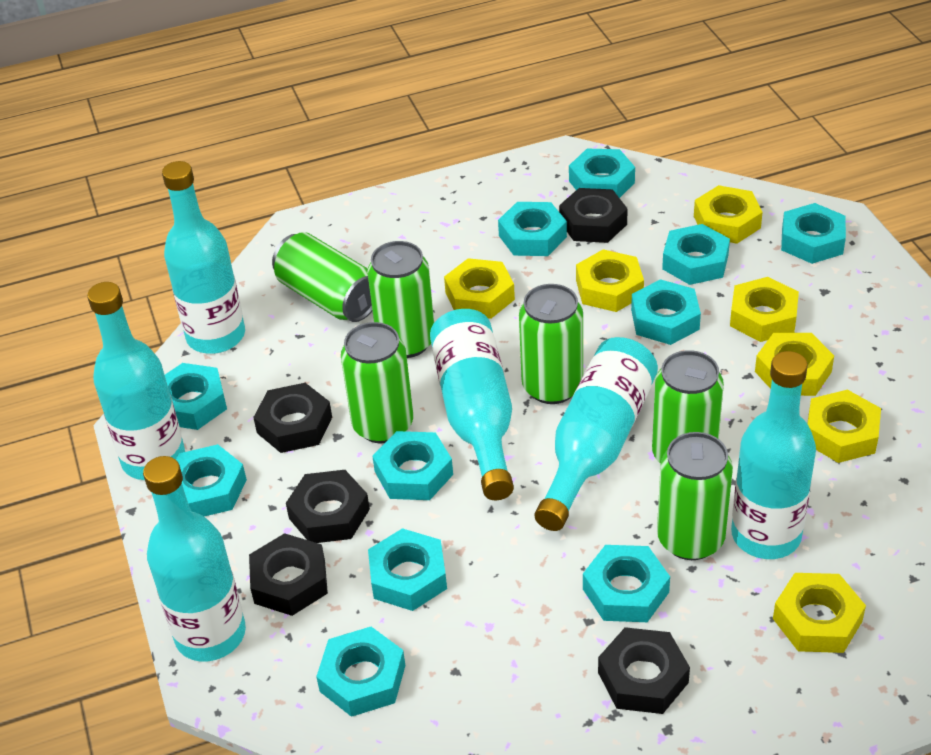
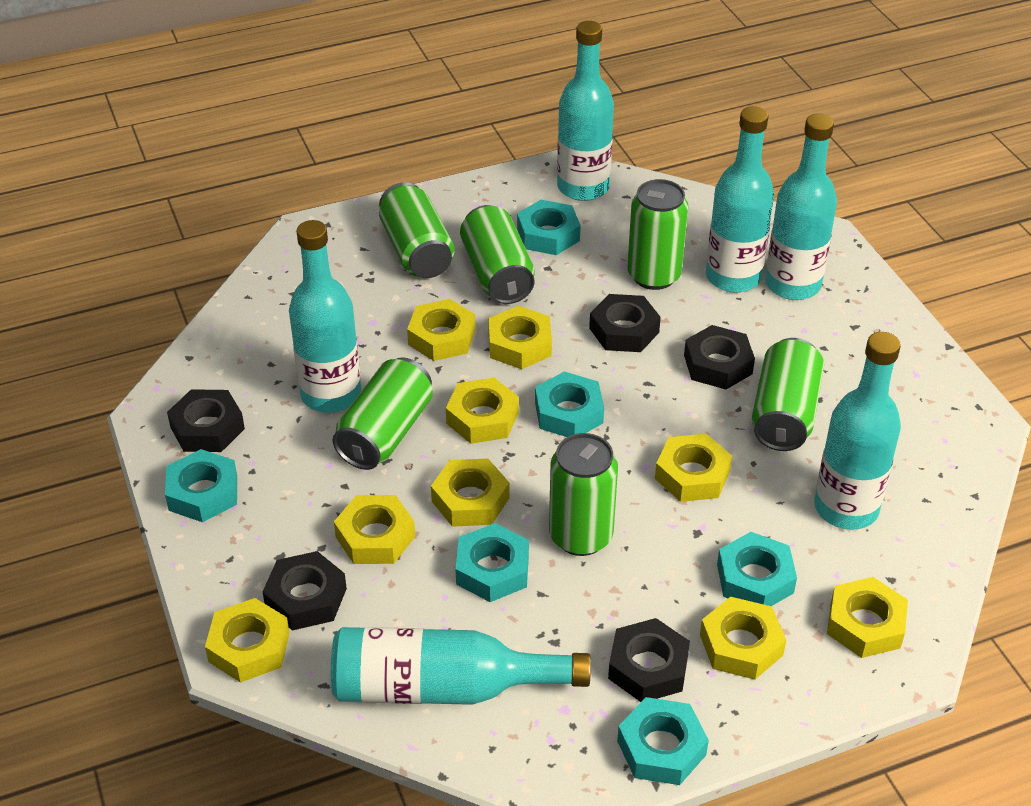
turquoise nut: [165,363,227,430] [176,444,247,517] [316,627,406,717] [368,528,447,611] [372,431,453,500] [498,202,567,256] [569,149,635,198] [583,545,670,622] [631,279,701,345] [662,224,730,285] [781,203,846,264] = 11 -> [165,449,237,522] [456,523,529,602] [517,200,581,255] [535,371,604,437] [617,697,709,785] [717,532,797,606] = 6
yellow nut: [444,258,515,319] [576,249,644,312] [694,185,763,244] [730,277,799,342] [755,333,834,396] [773,573,866,653] [807,390,881,463] = 7 -> [205,598,290,683] [334,495,415,564] [407,299,476,361] [431,459,509,527] [446,378,519,444] [489,306,552,369] [655,434,732,502] [700,597,786,679] [827,577,908,658] = 9

